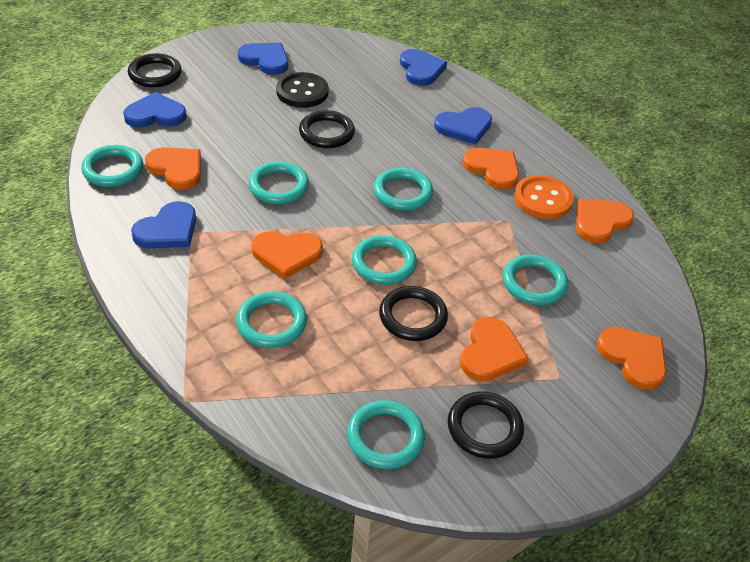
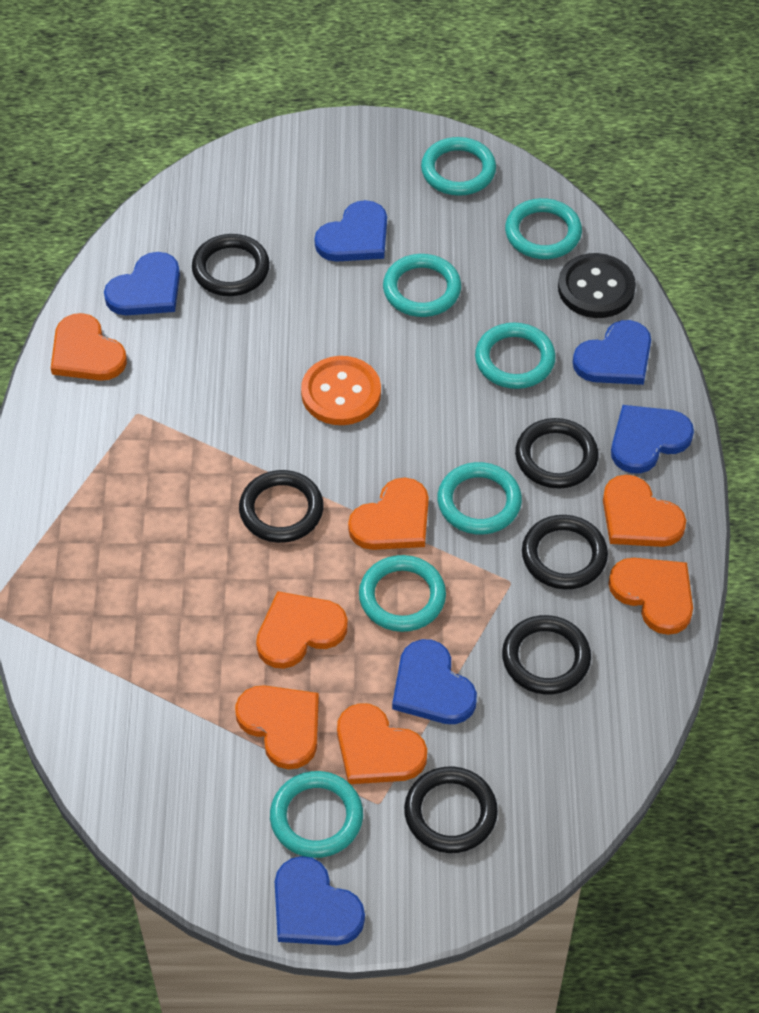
black ring: [128,53,182,87] [299,110,355,148] [379,286,448,341] [448,391,524,459] = 4 -> [192,234,270,296] [239,470,324,543] [404,766,498,853] [502,615,591,694] [515,418,598,488] [522,515,608,589] = 6
blue heart: [123,92,187,128] [131,201,196,248] [238,43,288,75] [400,49,447,86] [434,107,492,144] = 5 -> [104,252,180,315] [275,856,365,945] [314,200,387,262] [392,639,477,724] [573,320,651,385] [611,405,694,473] = 6
orange heart: [145,147,201,190] [251,231,323,279] [460,317,529,381] [463,148,519,190] [576,199,634,243] [597,327,666,390] = 6 -> [51,313,127,381] [235,685,319,770] [256,591,348,669] [337,703,427,784] [348,478,429,550] [603,475,686,547] [608,558,693,635] = 7

